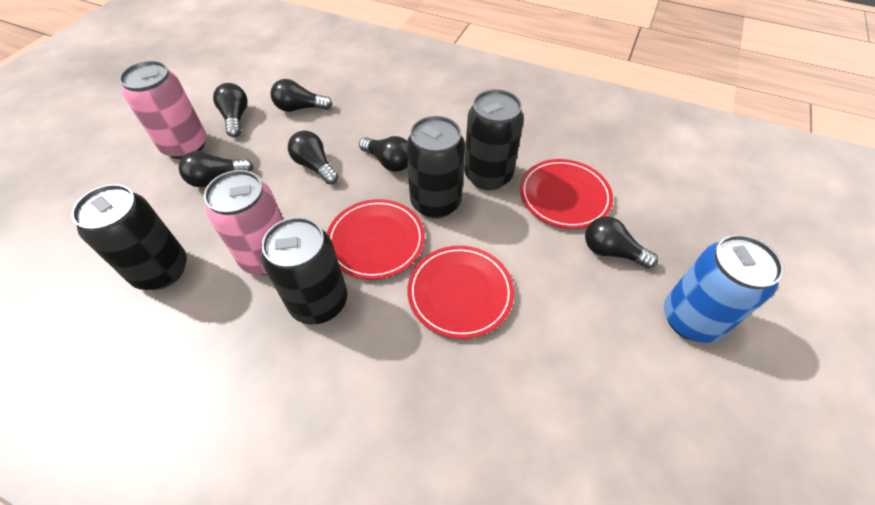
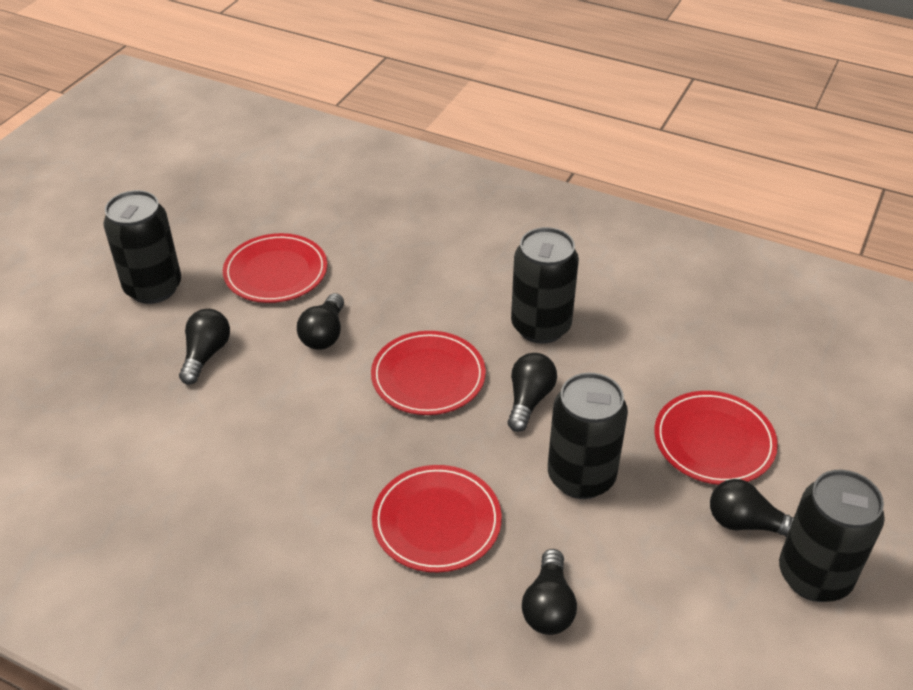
black light bulb: [179,151,253,187] [213,83,248,137] [271,79,332,112] [288,131,338,184] [359,136,408,172] [585,216,658,269] = 6 -> [179,309,230,385] [297,293,344,350] [508,353,557,432] [522,549,577,635] [710,479,794,537] = 5
blue can: [664,235,783,343] = 1 -> none = 0
pink can: [119,61,206,159] [204,170,284,275] = 2 -> none = 0
red plate: [327,199,425,279] [407,246,514,339] [520,159,613,229] = 3 -> [223,233,327,303] [371,331,486,415] [372,465,502,572] [654,391,778,485] = 4

